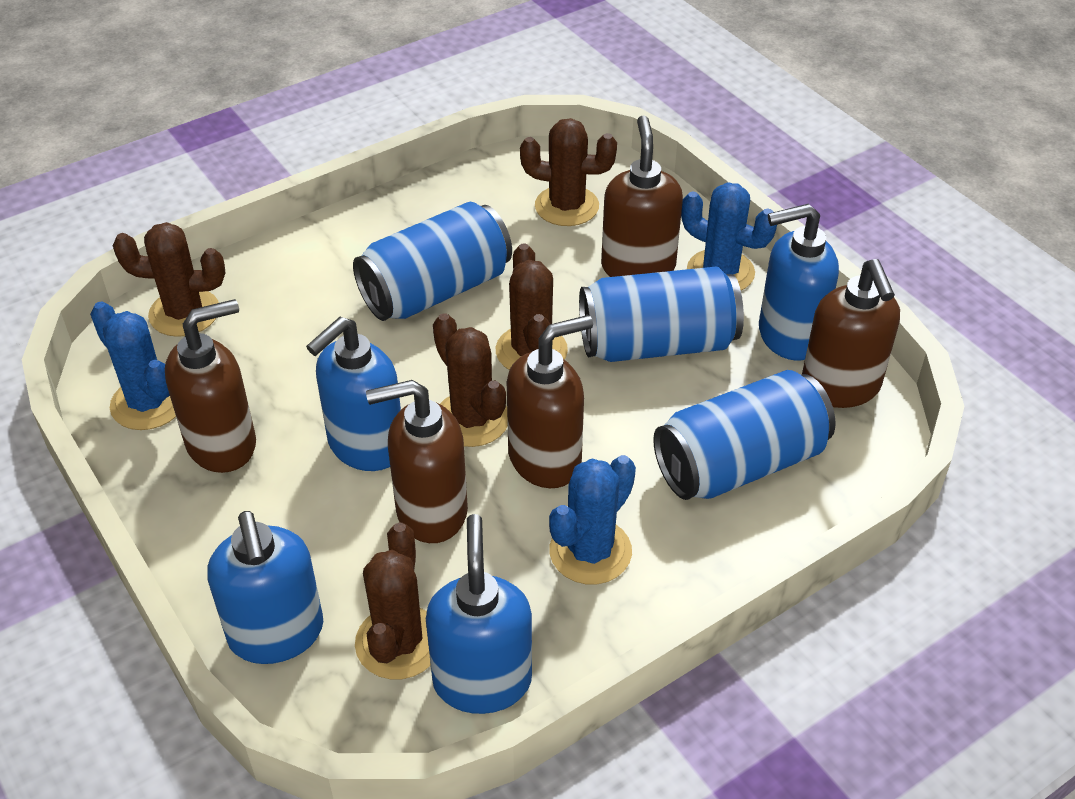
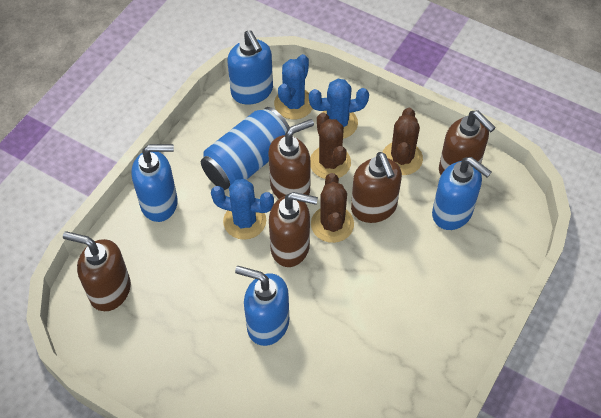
blue can: [353,202,512,321] [579,267,744,362] [653,370,836,500] = 3 -> [201,107,290,190] = 1
brown cactus: [113,222,225,337] [355,523,431,679] [433,313,508,447] [496,243,568,370] [520,118,617,226] = 5 -> [310,113,351,179] [311,173,354,243] [382,108,423,175] = 3

